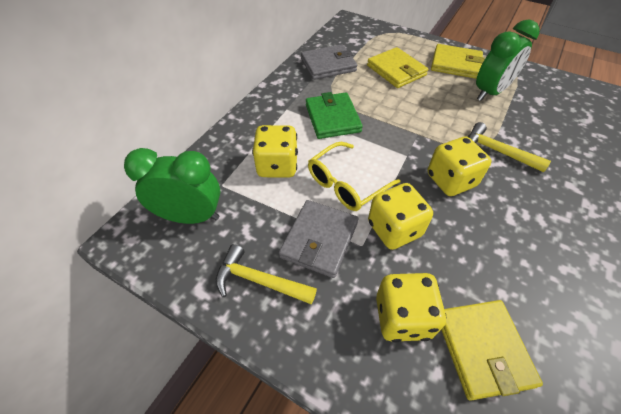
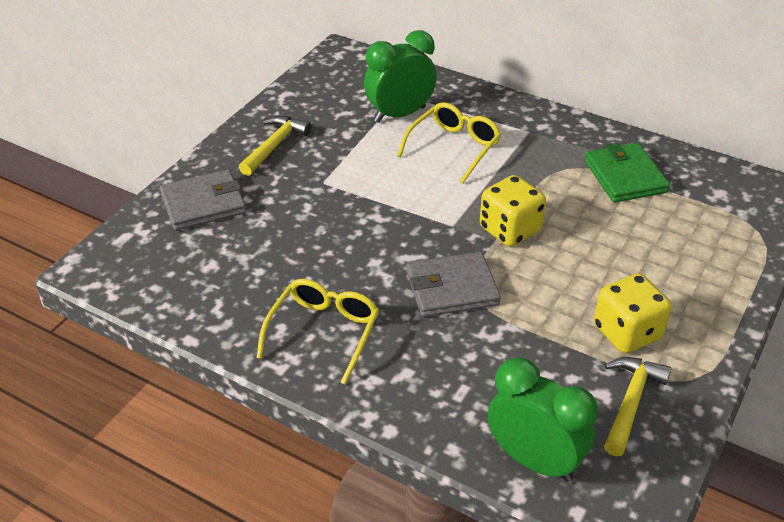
yellow dice: [252,125,298,178] [368,183,433,250] [376,273,446,342] [427,136,492,196] = 4 -> [480,175,546,247] [594,273,672,353] = 2
yellow glasses: [308,142,401,211] = 1 -> [257,279,379,385] [397,102,501,183] = 2
yellow wallet: [367,47,428,88] [431,44,485,79] [441,300,543,401] = 3 -> none = 0

